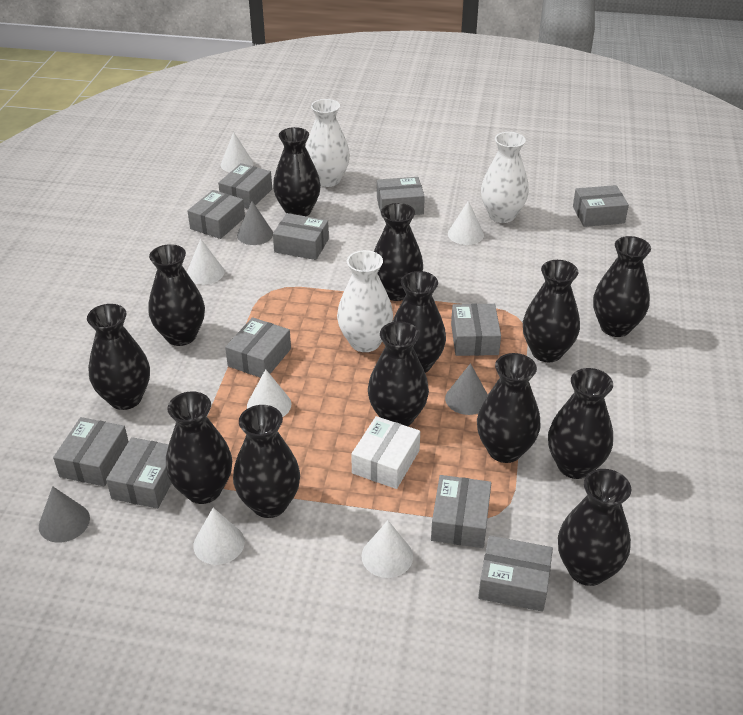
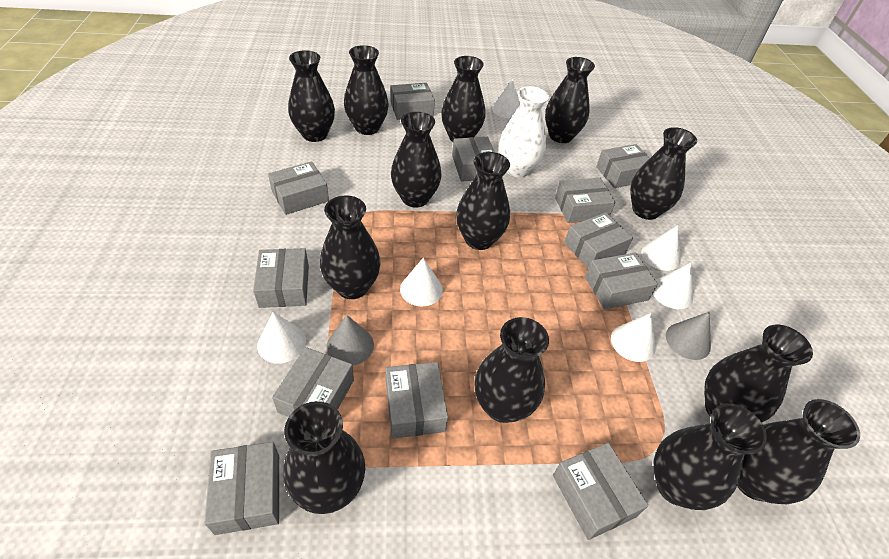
grey box: [53,417,129,486] [106,437,172,509] [188,190,245,239] [218,163,272,209] [225,317,291,378] [273,213,329,260] [377,177,425,216] [431,475,491,548] [451,304,501,356] [478,535,553,612] [573,185,629,227] = 11 -> [205,442,279,535] [253,248,309,308] [268,161,329,215] [272,347,354,417] [385,362,448,439] [390,83,435,120] [452,137,495,182] [553,443,648,540] [555,178,615,223] [564,212,633,268] [585,253,658,309] [596,144,650,188] = 12
grey cone: [39,486,90,543] [237,201,273,245] [445,363,488,415] = 3 -> [326,315,374,366] [666,312,711,360] = 2
white box: [351,416,420,489] = 1 -> none = 0
white vase: [306,99,350,187] [337,250,393,352] [481,132,529,223] = 3 -> [499,86,549,177] = 1

